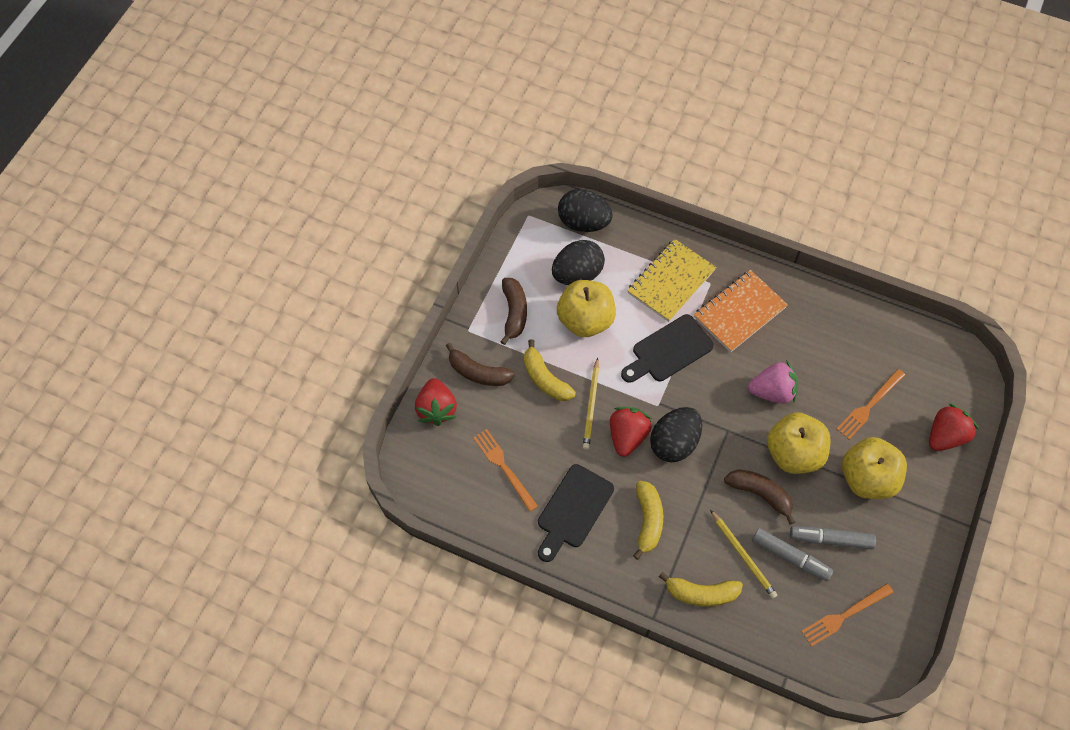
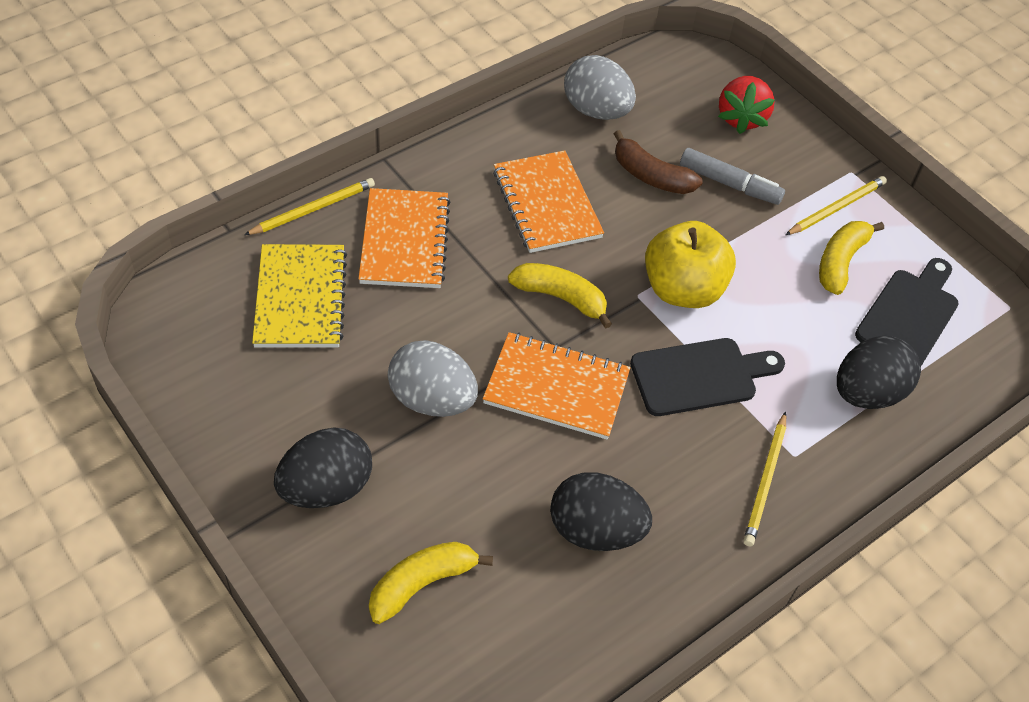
brown banana: [446,343,515,386] [500,278,527,345] [724,469,795,525] = 3 -> [614,130,703,194] = 1
grey egg: none = 0 -> [388,340,478,417] [564,55,636,120] = 2
grey marker: [752,528,833,581] [790,526,876,549] = 2 -> [680,148,785,205] = 1
orange fork: [473,429,538,512] [801,584,894,647] [837,369,905,439] = 3 -> none = 0
orange notebook: [694,270,788,353] = 1 -> [358,188,451,288] [483,332,631,439] [493,151,604,253] = 3
pink strawberry: [748,360,798,404] = 1 -> none = 0
red strawberry: [415,378,457,426] [610,407,652,457] [929,403,979,451] = 3 -> [718,76,775,134] = 1
yellow apple: [557,280,616,337] [767,412,831,474] [842,437,907,499] = 3 -> [645,221,736,308] = 1
yellow pencil: [583,357,599,450] [710,510,777,599] = 2 -> [244,178,375,235] [743,411,786,546] [785,176,887,235] = 3

